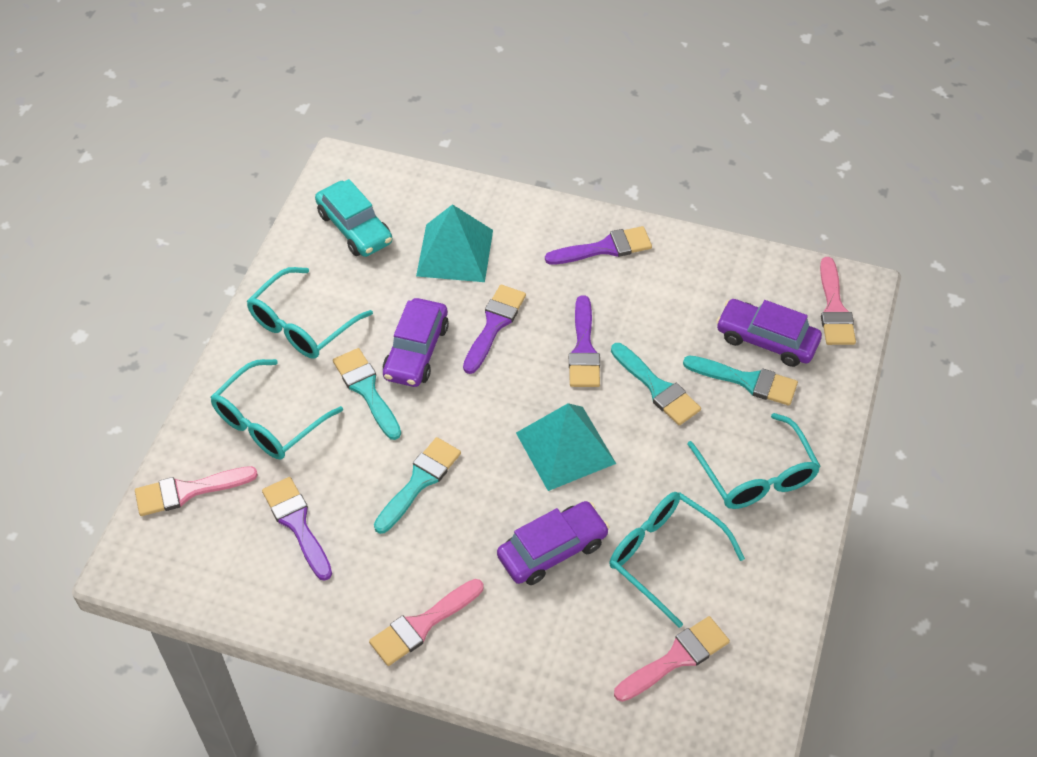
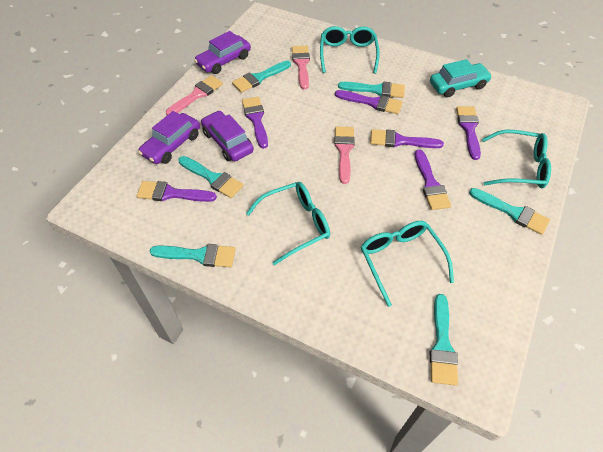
pink brush: [135,466,258,516] [369,579,483,666] [614,616,730,702] [820,257,856,345] = 4 -> [166,75,223,115] [292,46,310,89] [334,127,355,184] = 3
purple brush: [262,477,332,581] [463,285,526,374] [545,226,652,265] [569,295,600,387] = 4 -> [137,181,217,202] [242,97,268,149] [335,90,403,114] [370,129,444,148] [415,149,451,210] [456,106,481,160] = 6
turquoise brush: [333,348,401,440] [374,437,461,534] [611,343,701,425] [683,356,798,406] = 4 -> [149,244,236,267] [178,156,244,198] [232,61,291,92] [338,82,405,98] [430,294,458,386] [469,188,550,235] = 6
turquoise pyramid: [416,204,493,282] [516,403,616,491] = 2 -> none = 0

